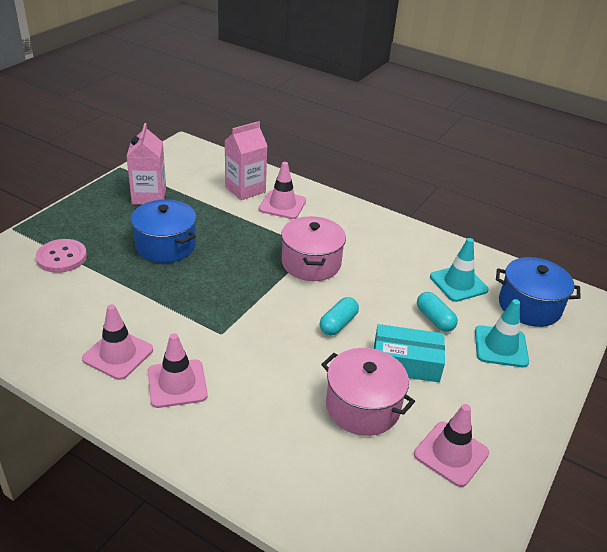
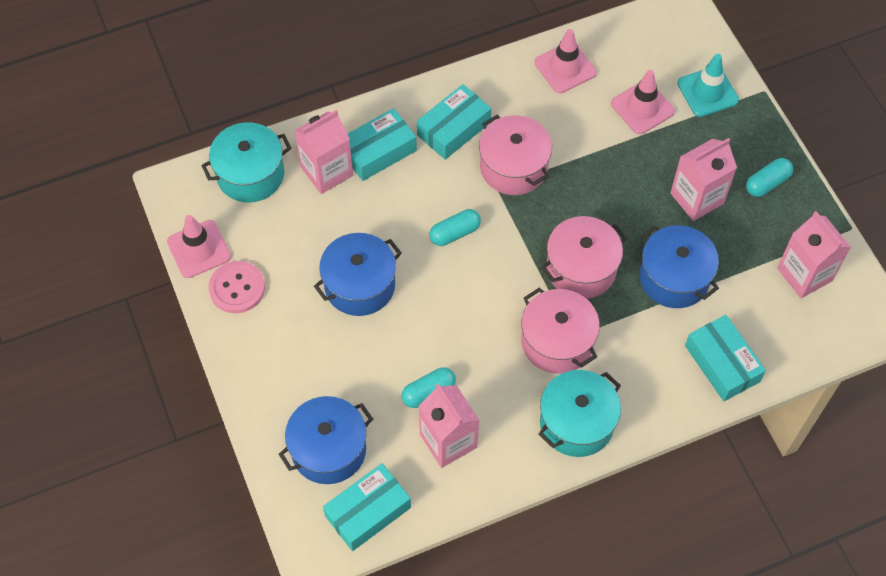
blue pot: [131,199,196,263] [496,257,581,327] = 2 -> [279,396,373,484] [314,233,402,316] [639,225,719,308] = 3
pink carton: [127,123,166,205] [225,121,267,200] = 2 -> [294,110,353,194] [418,384,479,468] [670,138,737,221] [777,211,851,298] = 4
pink pot: [281,216,346,281] [321,348,415,436] = 2 -> [479,115,552,195] [521,287,600,374] [541,216,627,299] = 3
pink traffic cone: [82,304,153,380] [148,333,208,408] [259,162,306,219] [414,404,489,487] = 4 -> [167,215,231,278] [535,29,597,93] [611,70,675,134] = 3
turquoise box: [374,324,445,382] = 1 -> [323,463,411,551] [348,108,417,181] [417,84,491,160] [685,315,766,401] = 4
turquoise capsule: [320,297,359,335] [417,292,458,332] = 2 -> [402,367,456,408] [429,209,481,246] [746,158,793,197] = 3
turquoise pot: none = 0 -> [201,122,291,203] [538,370,621,457] = 2
turquoise traffic cone: [430,238,489,302] [475,299,529,367] = 2 -> [677,54,739,117] = 1

